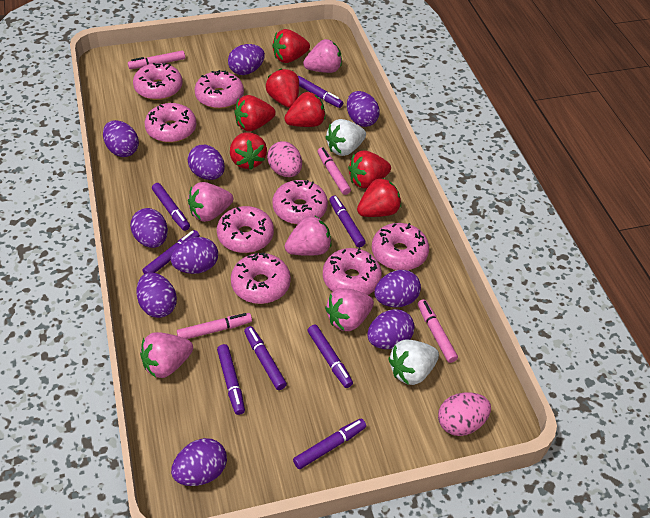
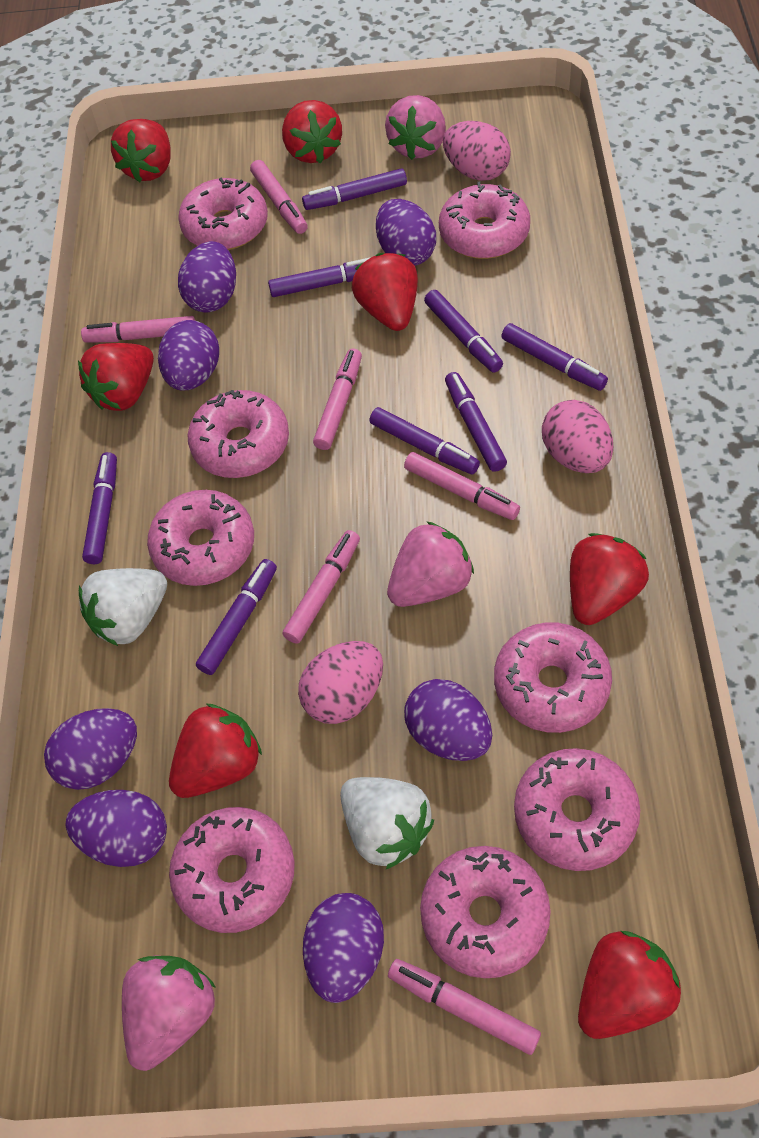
pink egg: [267,141,302,177] [438,392,491,436] = 2 -> [298,641,383,724] [443,121,511,181] [542,400,613,473] = 3
pink marker: [128,51,185,69] [177,313,252,339] [317,147,351,195] [418,299,458,363] = 4 -> [81,316,196,343] [250,160,308,234] [282,530,360,644] [313,349,362,450] [388,959,541,1055] [404,452,520,520] = 6
pink strawberry: [140,332,193,378] [188,182,233,222] [285,215,332,256] [303,39,342,73] [325,288,374,331] = 5 -> [122,955,216,1071] [385,95,446,160] [387,521,474,607] = 3
purple egg: [103,120,139,157] [130,208,168,248] [137,272,177,318] [171,237,218,274] [171,438,227,486] [188,145,225,180] [228,44,265,75] [347,91,380,127] [367,309,415,349] [375,270,421,307] = 10 -> [44,708,137,790] [66,790,167,867] [158,320,219,391] [178,241,236,312] [303,893,384,1003] [376,199,436,266] [404,679,492,761] = 7

